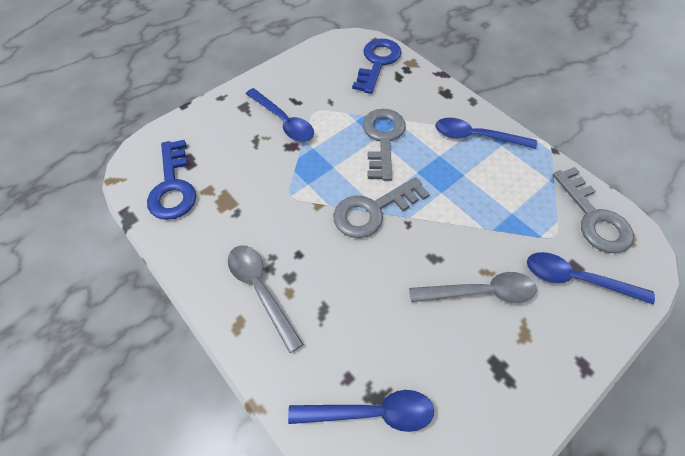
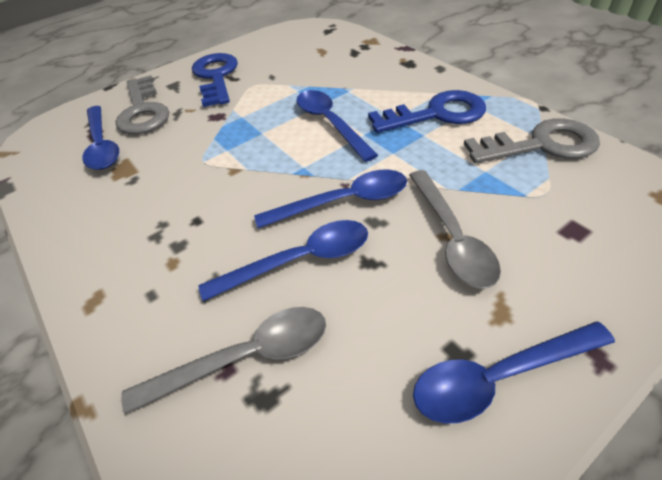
blue spoon: [246,88,314,142] [288,390,434,432] [435,118,537,149] [527,252,655,304] = 4 -> [82,106,119,170] [198,220,368,301] [254,170,407,228] [296,90,378,162] [413,321,615,423] = 5
grey key: [333,177,430,238] [363,109,406,181] [553,167,634,253] = 3 -> [116,75,169,134] [464,118,600,163] = 2

